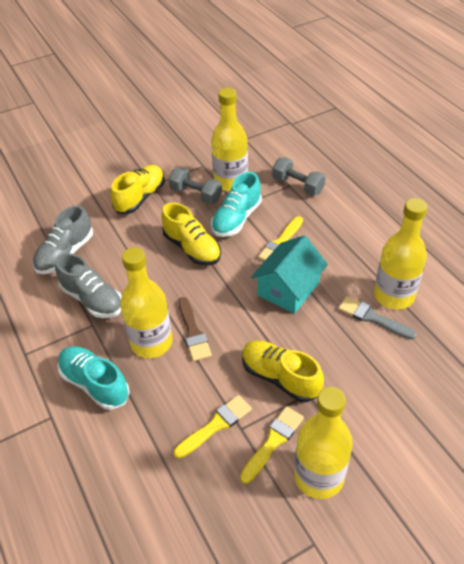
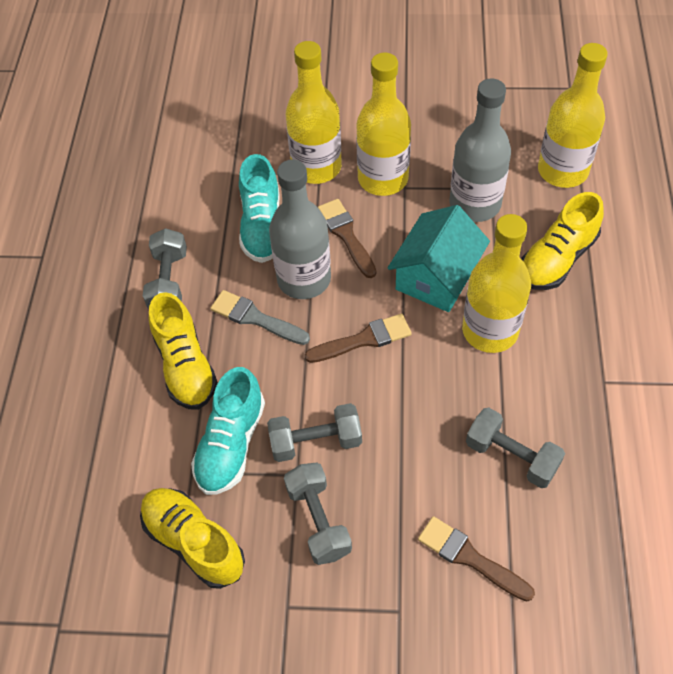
brown brush: [178,297,212,361] = 1 -> [305,314,412,363] [318,199,376,278] [418,516,535,602] = 3
grey bottle: none = 0 -> [269,160,331,299] [449,78,511,222] = 2
grey dumbbell: [168,167,222,204] [272,157,326,196] = 2 -> [143,228,187,309] [267,403,362,462] [284,462,352,565] [466,408,565,488] = 4
grey shoe: [33,205,93,274] [55,253,121,318] = 2 -> none = 0
yellow brush: [173,395,252,459] [240,406,304,484] [258,216,303,261] = 3 -> none = 0

